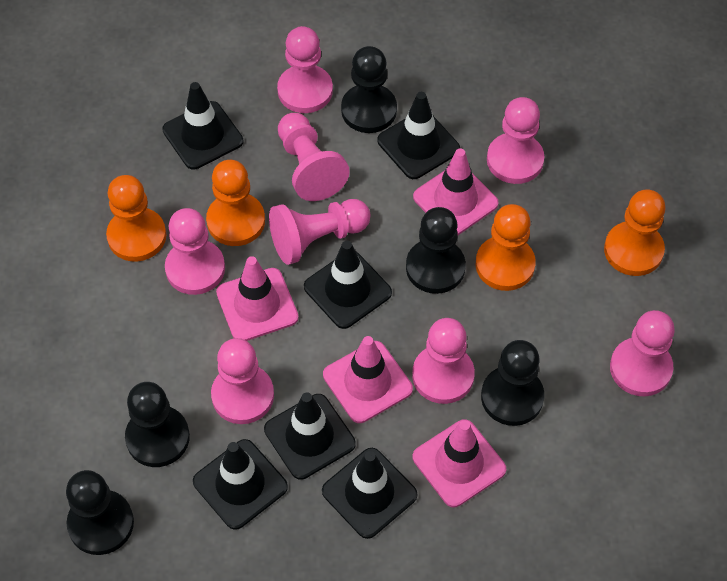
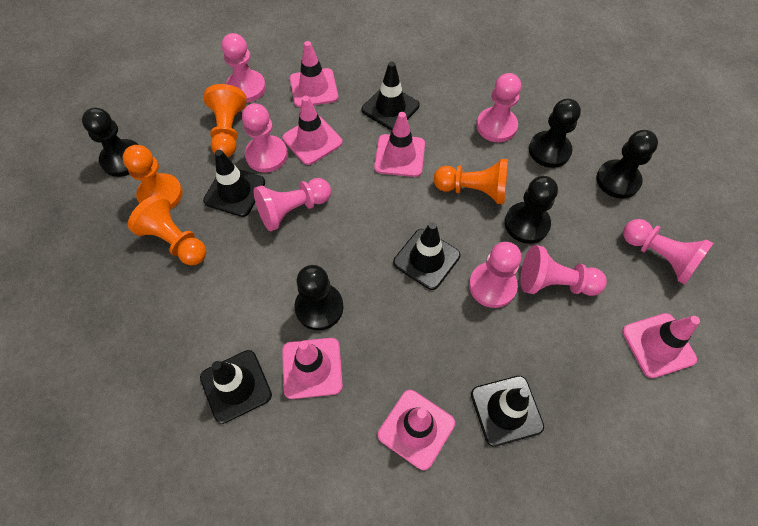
black traffic cone: [162,82,244,170] [193,439,288,530] [264,392,356,480] [304,241,392,329] [322,448,417,539] [377,92,460,179] = 6 -> [200,350,272,424] [203,150,265,217] [362,61,420,130] [393,222,460,290] [471,376,544,447] = 5
pink pawn: [165,208,225,295] [211,338,274,424] [269,199,371,265] [277,26,333,113] [278,113,350,201] [412,318,475,404] [487,97,544,184] [610,310,675,396] = 8 -> [222,33,266,103] [242,103,288,173] [254,178,331,231] [469,242,521,308] [476,73,521,142] [520,245,607,296] [623,219,714,285] = 7
pink traffic cone: [216,256,299,341] [323,336,413,423] [412,419,506,507] [413,148,499,235] = 4 -> [282,338,343,399] [283,96,343,165] [290,41,338,107] [374,112,425,177] [378,390,455,470] [622,313,700,378] = 6

